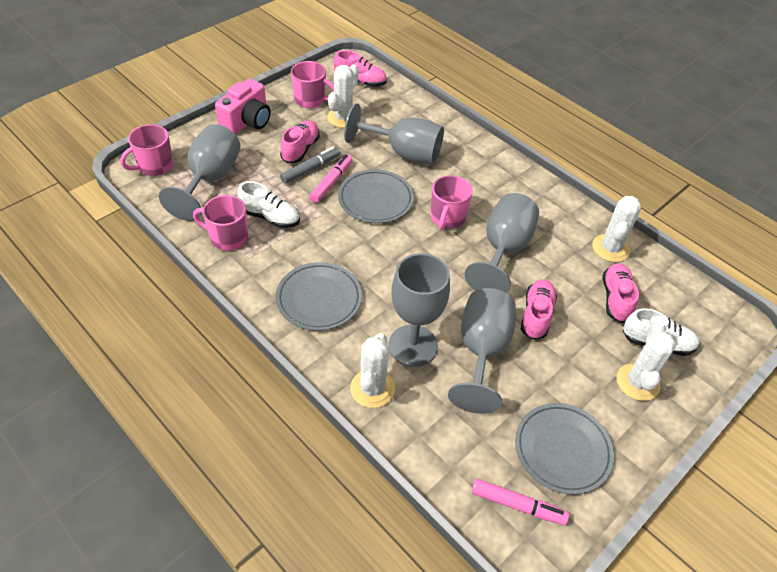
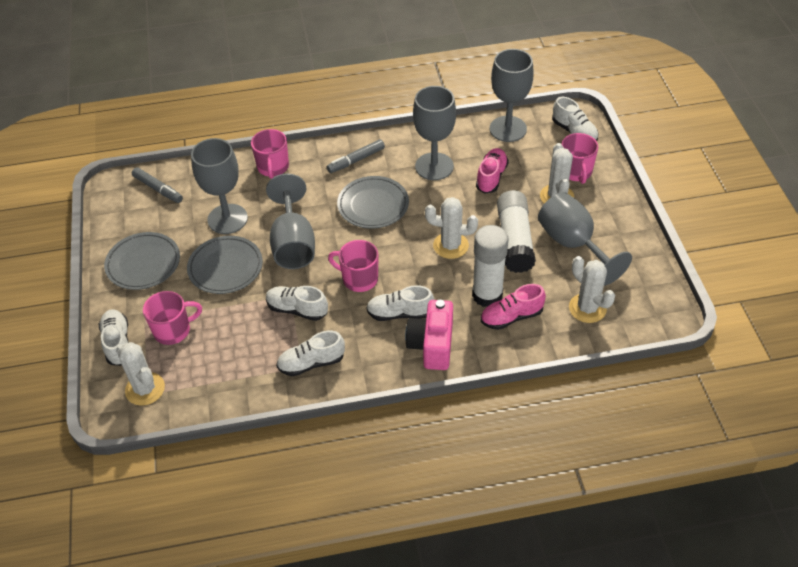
grey marker: [280,147,340,184] = 1 -> [132,167,183,203] [327,139,385,173] = 2
pink marker: [309,154,353,203] [472,479,569,525] = 2 -> none = 0
pink shoe: [280,120,320,163] [334,50,387,87] [521,280,557,340] [603,263,639,323] = 4 -> [476,148,509,194] [481,284,546,330] = 2
white glue stick: none = 0 -> [472,225,508,307] [497,190,536,273] = 2
white shoe: [237,181,300,228] [623,308,700,356] = 2 -> [99,309,129,366] [266,286,328,321] [276,331,345,376] [366,285,435,321] [552,97,599,141] = 5

